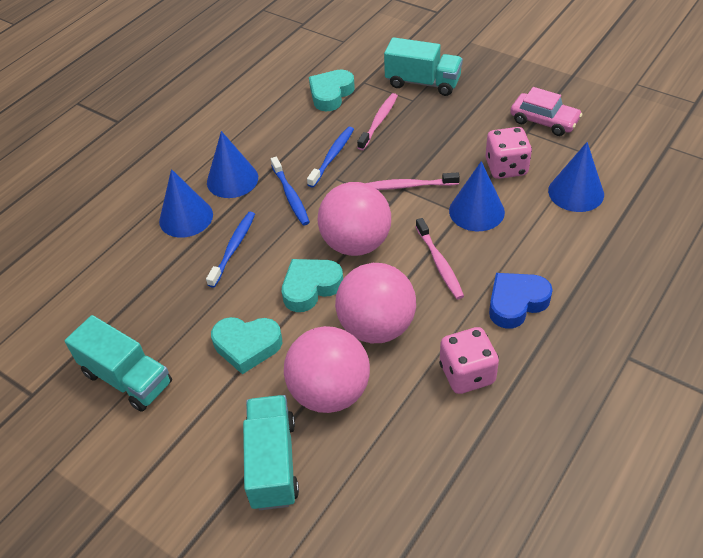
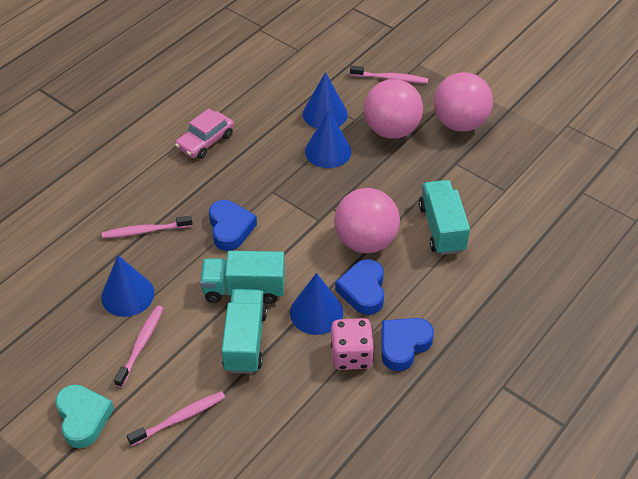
blue heart: [489,273,553,329] = 1 -> [209,200,257,251] [335,259,384,315] [381,318,434,371] = 3
blue toothbrush: [206,212,255,288] [271,157,310,225] [307,127,354,188] = 3 -> none = 0
pink dice: [439,327,499,394] [485,127,532,179] = 2 -> [331,318,374,370] = 1
pink toothbrush: [357,93,398,150] [365,173,460,190] [415,218,464,299] = 3 -> [102,216,193,238] [114,306,163,388] [127,391,225,446] [350,66,428,83] = 4
turquoise heart: [211,317,282,374] [282,259,343,312] [309,69,355,111] = 3 -> [55,385,114,448] = 1

